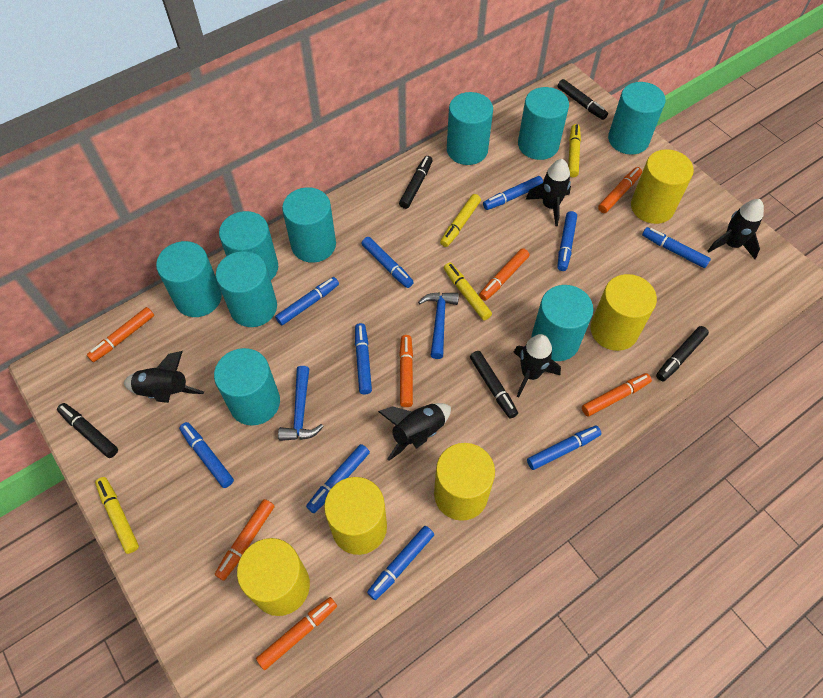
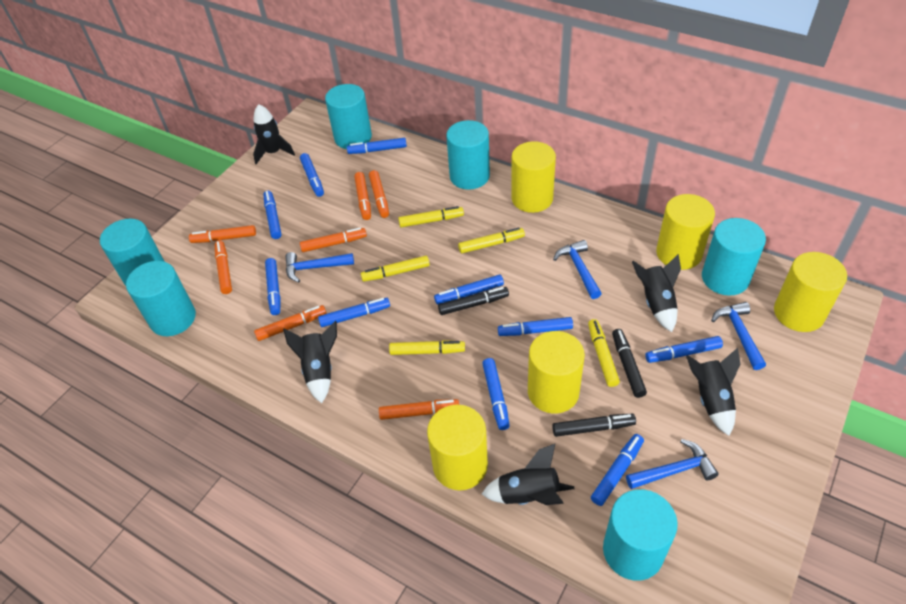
black marker: [57,403,118,458] [399,156,433,209] [470,351,518,419] [558,79,608,120] [656,326,709,381] = 5 -> [438,287,509,315] [552,414,636,437] [612,329,647,398] = 3
blue hammer: [278,366,324,441] [418,292,459,359] = 2 -> [285,252,354,283] [553,240,602,299] [626,439,719,489] [711,302,766,370] = 4
turquoise cylinder: [156,241,222,317] [214,348,280,426] [216,251,277,327] [219,211,278,280] [282,187,336,263] [447,92,493,165] [518,87,569,160] [531,285,593,361] [608,82,666,154] = 9 -> [100,219,165,286] [126,261,196,336] [325,84,372,149] [446,120,490,190] [603,489,678,581] [702,218,766,296] = 6
yellow marker: [95,477,139,554] [440,194,481,247] [444,263,492,320] [568,124,581,177] = 4 -> [361,256,430,282] [389,340,465,355] [398,206,464,227] [458,227,525,253] [588,319,620,387] = 5

